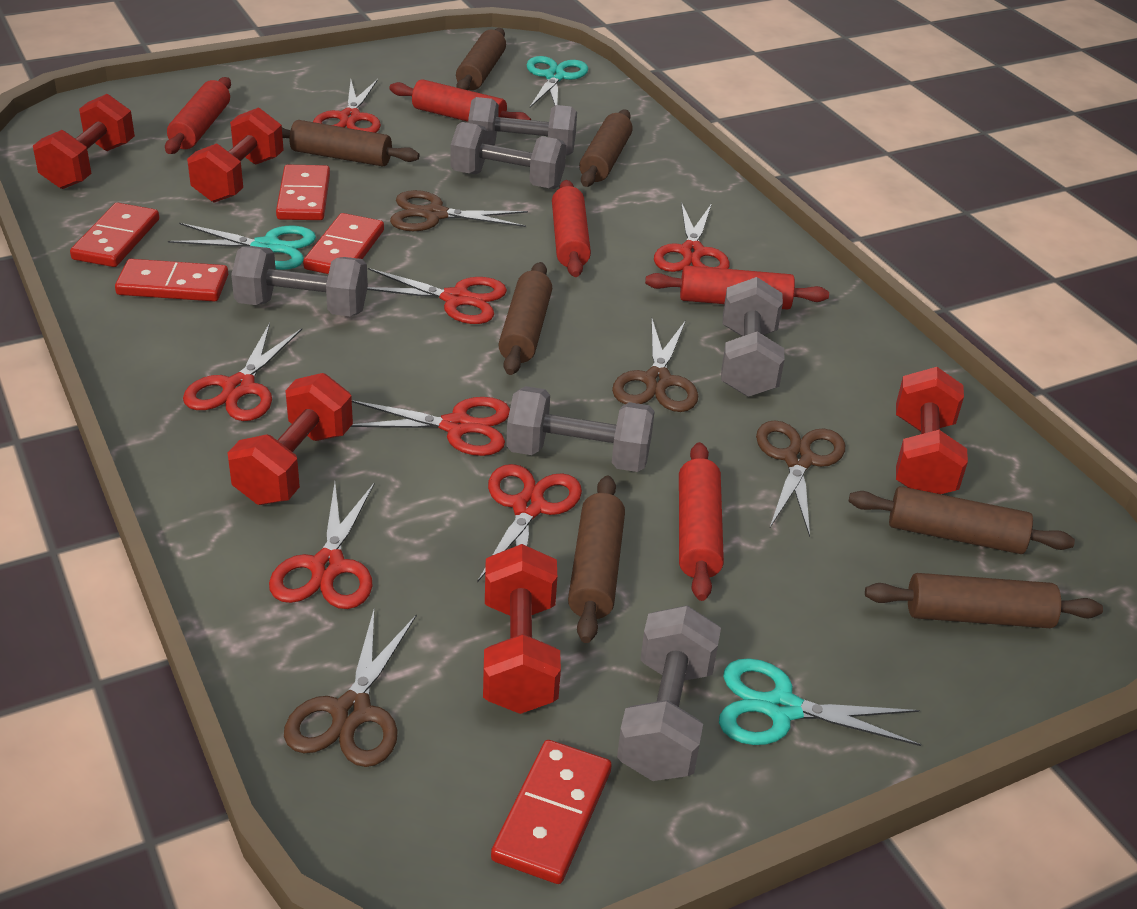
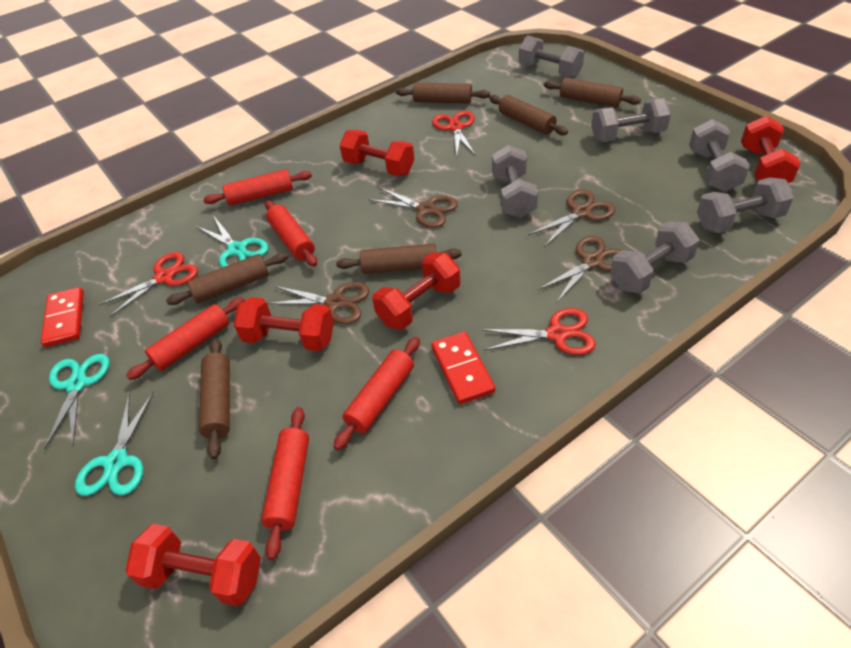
brown rolling pin: [282,120,419,166] [456,28,506,90] [498,262,552,375] [568,476,625,643] [579,110,633,187] [848,486,1075,554] [865,573,1103,628] = 7 -> [166,253,288,305] [199,338,230,459] [336,244,462,274] [396,83,490,104] [489,95,568,135] [544,78,641,107] = 6
red domino: [70,203,159,267] [115,259,228,302] [276,164,330,220] [303,213,384,274] [491,740,612,884] = 5 -> [41,287,84,347] [431,332,495,404] = 2
red scissors: [183,323,302,421] [269,482,375,609] [313,79,381,133] [351,397,510,456] [367,268,507,324] [477,464,582,582] [654,202,730,272] = 7 -> [98,252,198,318] [432,111,476,156] [481,308,596,355] = 3

